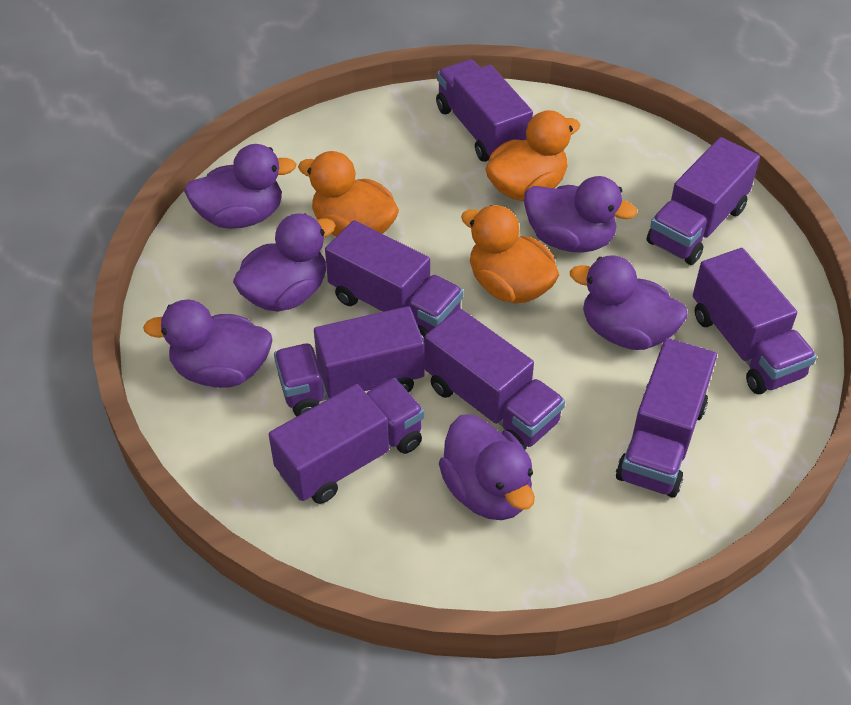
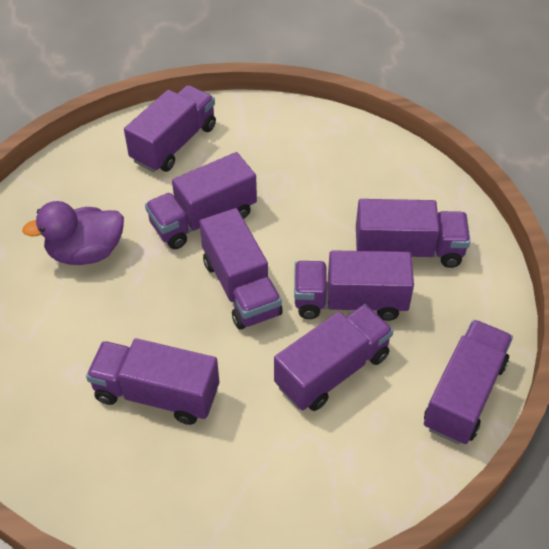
orange duck: [298,151,399,237] [461,205,559,304] [486,110,580,201] = 3 -> none = 0
purple duck: [143,299,273,388] [184,144,296,229] [233,213,336,312] [439,414,535,520] [524,176,637,253] [570,255,688,350] = 6 -> [22,201,124,265] = 1

